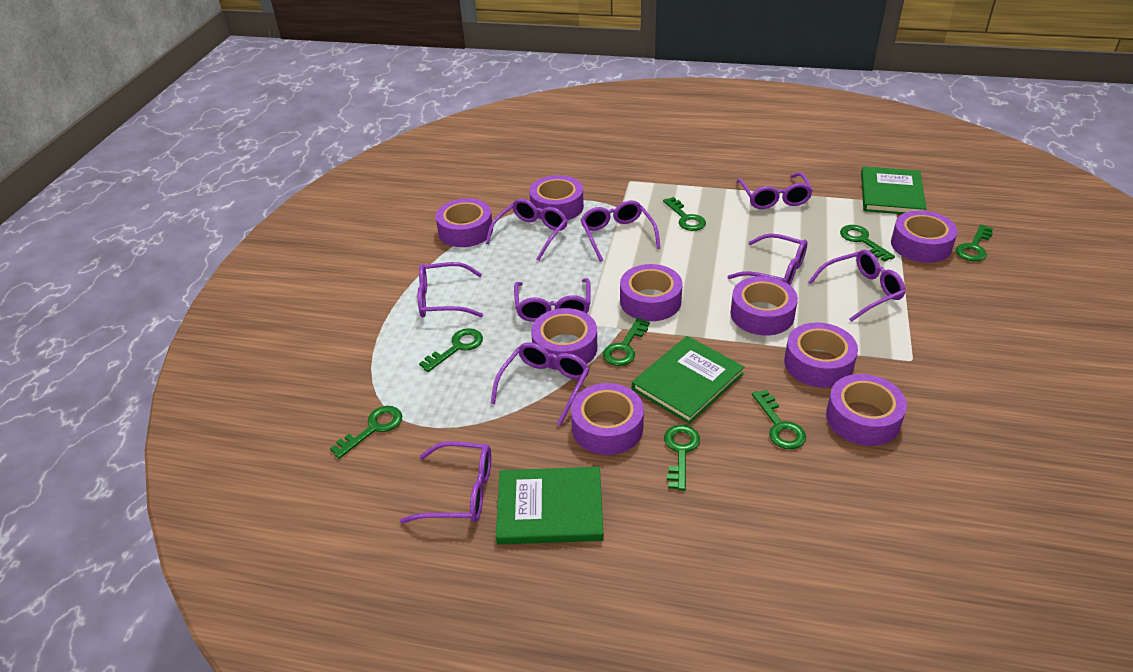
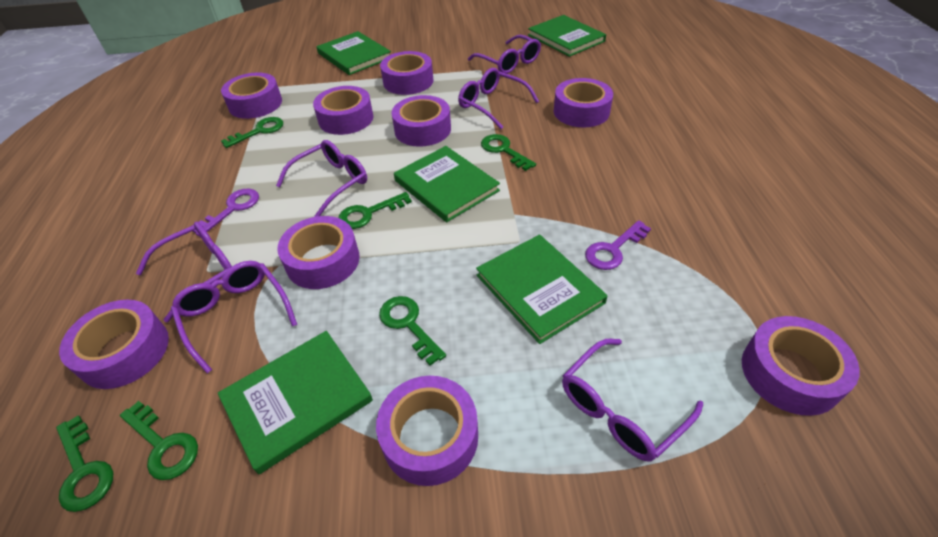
green book: [496,467,604,545] [632,336,745,424] [861,166,926,214] = 3 -> [218,331,373,474] [316,31,391,75] [394,146,500,222] [476,235,608,344] [528,15,606,57] = 5
green key: [330,406,402,459] [419,328,483,372] [603,318,650,366] [663,197,706,231] [664,425,700,491] [752,390,806,449] [840,225,895,262] [956,225,993,261] = 8 -> [56,415,113,512] [120,401,198,480] [221,117,283,148] [339,192,412,229] [379,296,446,366] [481,134,536,171] = 6
purple glasses: [400,441,491,523] [418,262,483,317] [486,198,568,261] [490,342,589,426] [514,278,591,322] [581,200,660,262] [727,233,807,285] [736,172,813,209] [809,250,905,322] = 9 -> [136,222,232,323] [171,261,297,373] [276,140,367,217] [458,68,539,129] [468,35,541,74] [562,338,703,462] = 6
purple key: none = 0 -> [192,189,259,237] [585,220,651,270] = 2

